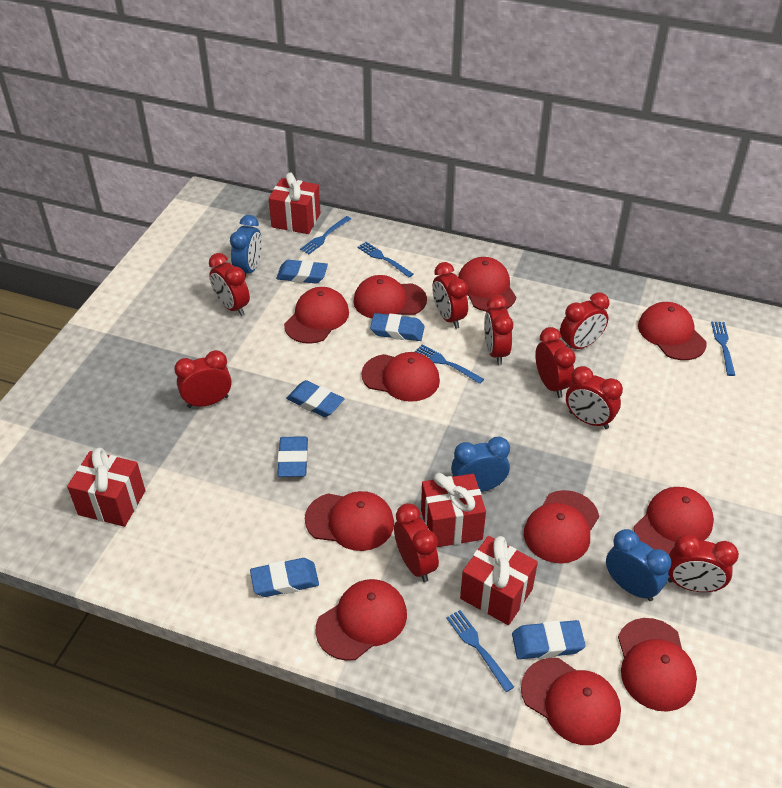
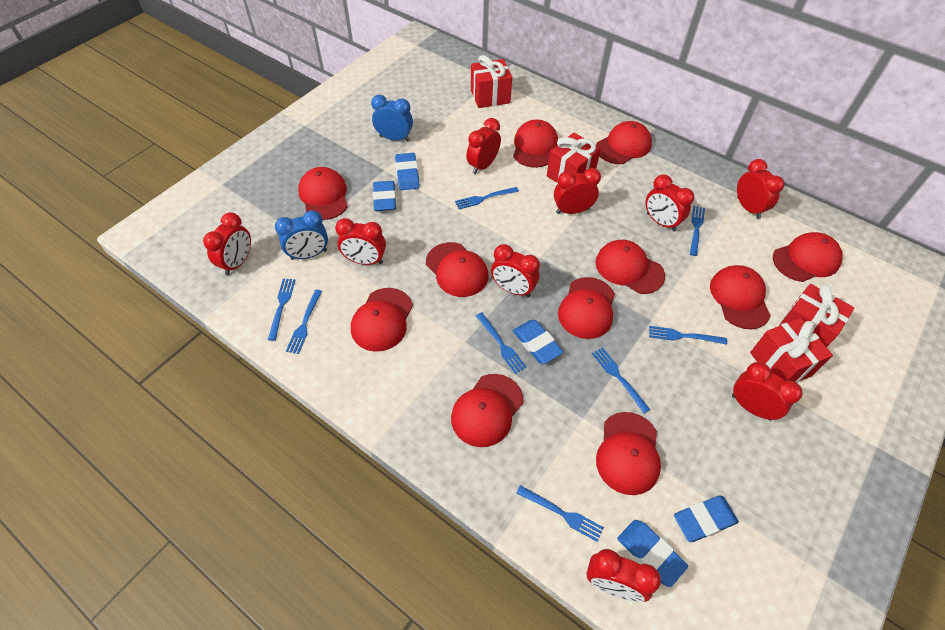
blue clock: [230,215,262,278] [451,437,510,492] [606,529,671,601] = 3 -> [275,210,328,260] [371,95,413,142] = 2
blue eraser: [250,558,319,597] [276,260,328,284] [277,436,308,477] [286,380,344,417] [370,313,425,341] [512,620,586,659] = 6 -> [373,181,396,211] [395,153,420,190] [513,320,563,364] [617,520,688,587] [674,496,739,542] = 5
blue fork: [300,216,351,254] [357,242,413,277] [414,344,484,384] [446,610,514,692] [711,322,735,376] = 5 -> [268,279,295,341] [286,290,322,354] [455,187,519,209] [476,312,527,374] [516,485,604,542] [592,347,650,413] [649,326,727,345] [690,206,705,256] = 8

